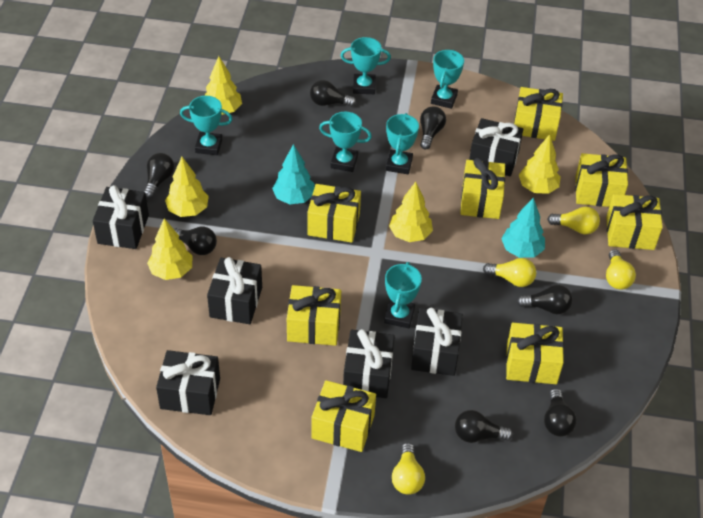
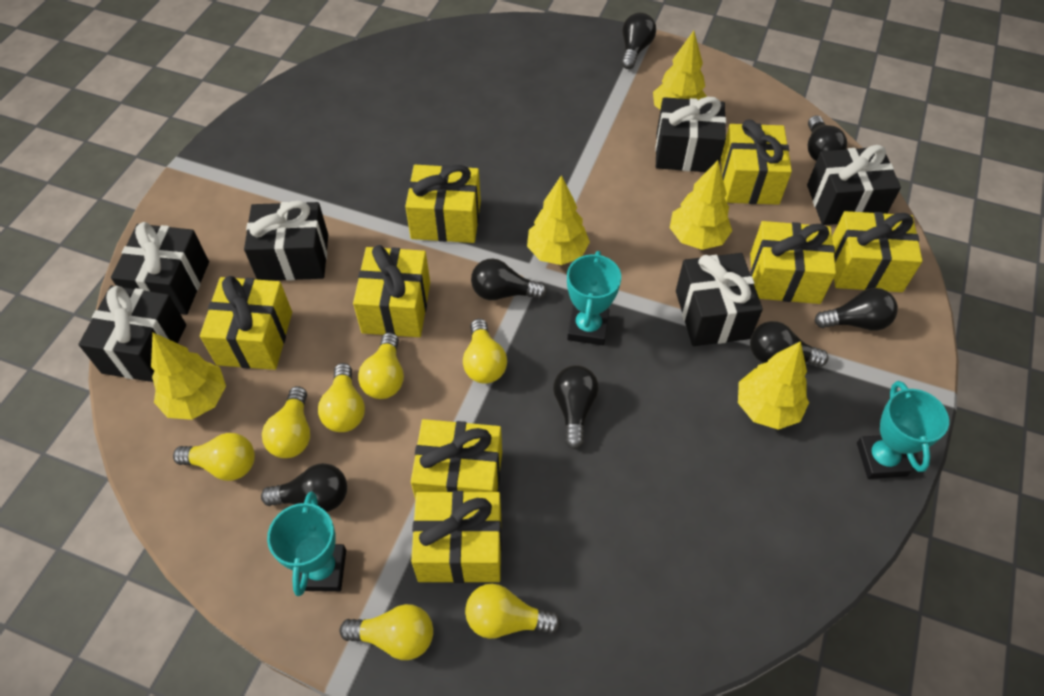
turquoise tree: [272,144,315,204] [501,198,545,258] = 2 -> none = 0
turquoise trophy: [180,96,233,155] [319,112,372,172] [340,37,391,94] [384,262,422,328] [386,113,419,174] [431,50,464,109] = 6 -> [267,491,346,596] [567,251,621,345] [857,381,949,479] = 3
yellow light bulb: [392,443,425,495] [483,258,536,287] [547,207,600,234] [606,249,636,290] = 4 -> [173,433,255,481] [262,386,310,458] [318,363,365,432] [340,604,433,660] [358,332,404,399] [463,319,507,384] [465,584,561,639] = 7

